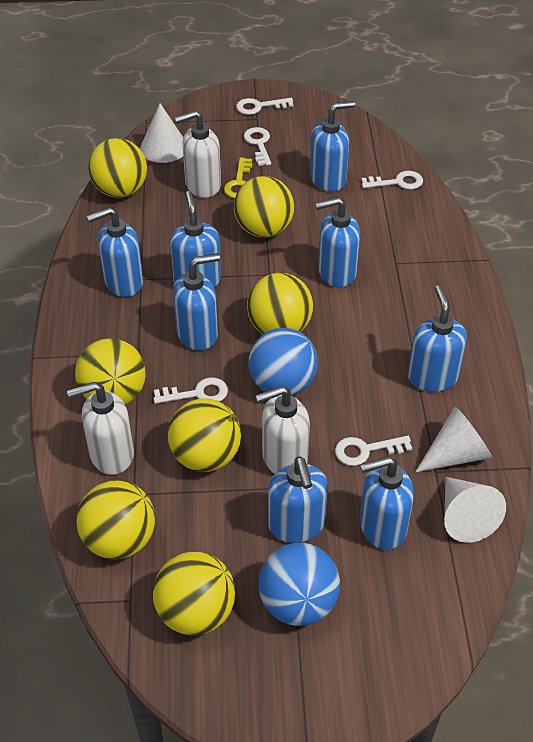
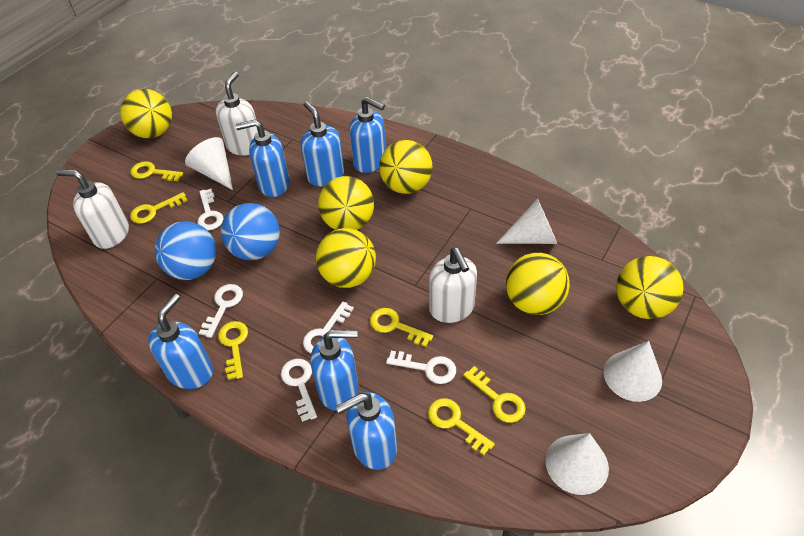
blue soap dispenser: [87,207,143,297] [170,191,221,287] [173,253,220,350] [268,456,328,543] [310,101,355,192] [315,197,360,287] [360,456,414,550] [408,285,467,392] = 8 -> [148,294,213,389] [235,120,290,197] [301,101,344,186] [311,330,359,411] [335,392,397,470] [349,97,386,173] = 6
white cone: [140,103,183,163] [415,407,492,473] [444,477,506,543] = 3 -> [185,137,233,190] [496,199,557,244] [545,433,609,495] [603,341,662,402] = 4
yellow ball: [75,338,146,405] [76,481,155,559] [88,138,147,198] [153,552,235,636] [168,398,241,472] [234,176,294,237] [247,273,313,334] = 7 -> [120,89,172,138] [316,228,376,288] [318,176,374,230] [379,140,432,194] [506,253,570,315] [616,256,684,319] = 6
yellow key: [224,157,252,198] = 1 -> [130,161,183,181] [130,192,188,224] [218,321,248,380] [370,308,433,347] [428,398,495,455] [463,366,526,423] = 6

